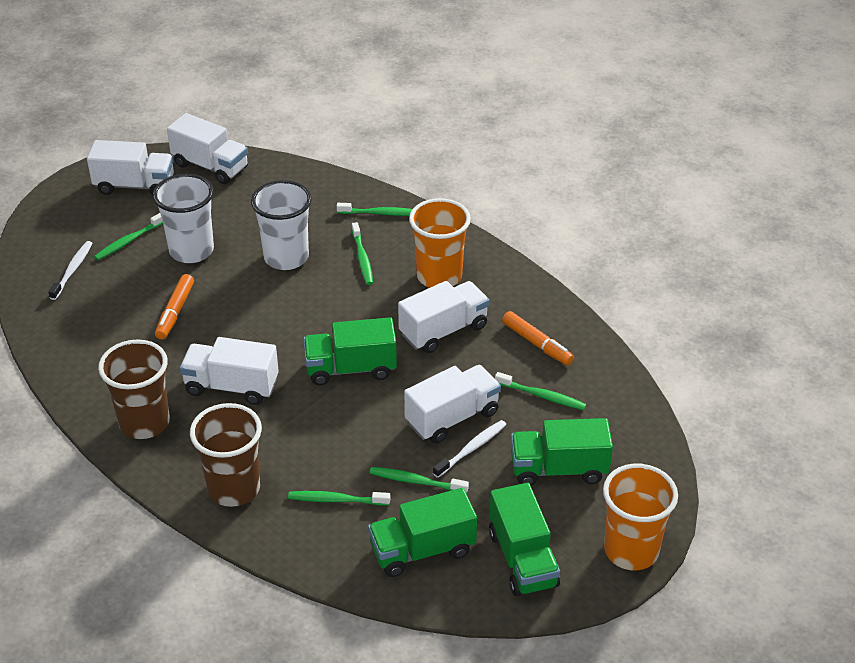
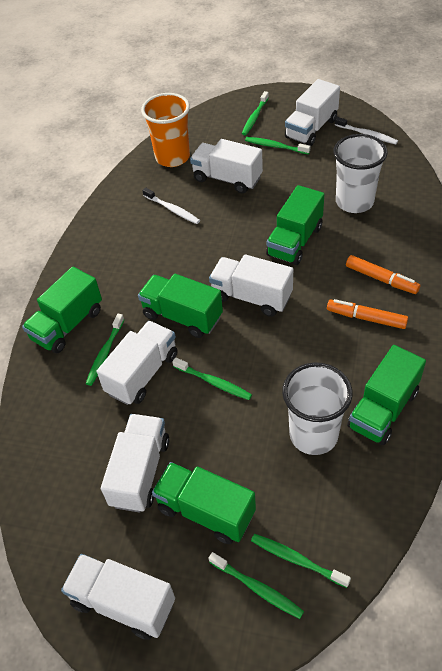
brown cup: [98,340,170,439] [190,403,262,507] = 2 -> none = 0
green truck: [303,317,397,386] [368,488,477,577] [489,483,560,596] [511,418,613,486] = 4 -> [22,267,102,353] [138,274,223,338] [152,462,256,544] [266,185,324,265] [347,345,426,445] = 5
orange cup: [409,198,471,288] [603,464,678,570] = 2 -> [141,93,190,167] = 1
white truck: [87,140,174,196] [167,113,248,184] [180,337,279,405] [398,281,489,353] [404,365,501,444] = 5 -> [61,554,175,640] [97,321,178,405] [101,414,169,513] [190,139,263,194] [209,254,293,317] [285,79,340,146] = 6

